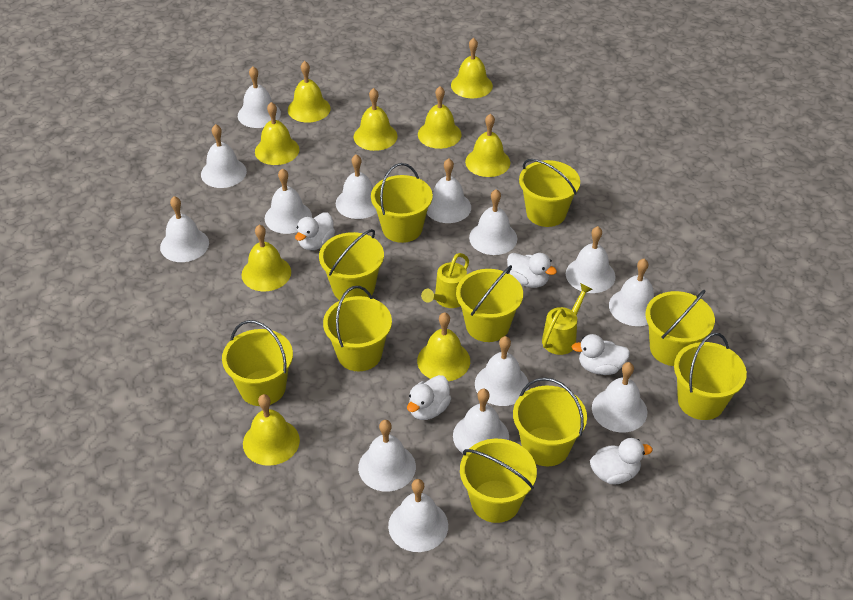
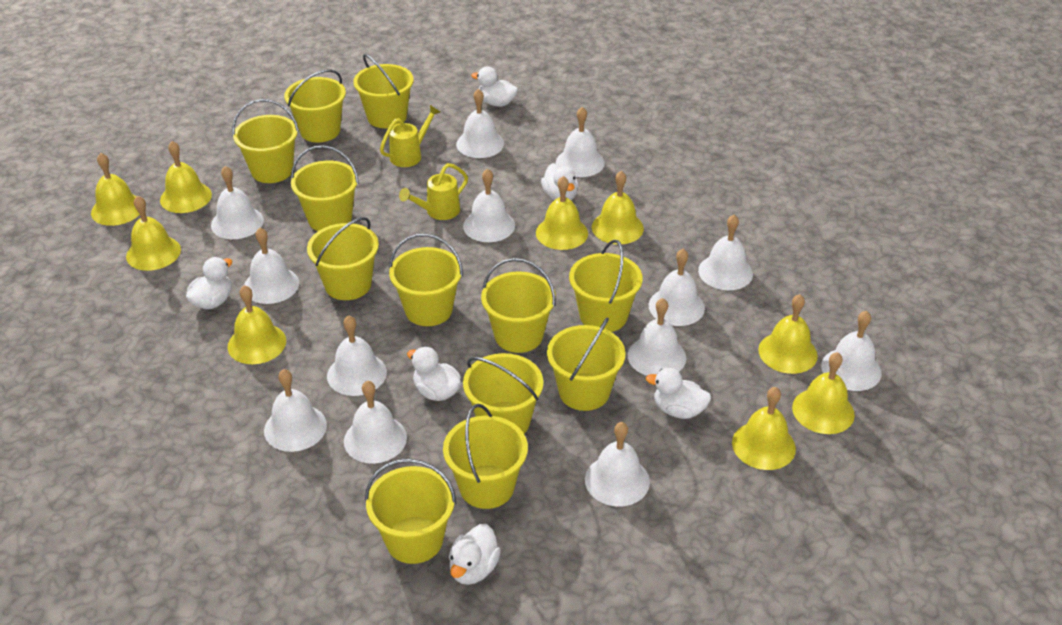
white bell: [160,196,209,262] [201,124,247,188] [238,66,281,128] [265,168,312,234] [336,154,377,219] [358,420,416,492] [388,479,448,552] [427,158,471,223] [453,389,509,453] [469,189,517,255] [475,336,529,406] [566,226,616,293] [592,362,647,433] [609,259,654,326] = 14 -> [211,166,264,239] [244,227,299,304] [264,369,327,452] [327,315,387,396] [344,380,407,464] [456,89,504,158] [463,169,515,242] [556,107,605,177] [585,422,650,506] [628,298,686,376] [649,249,705,326] [698,215,753,290] [821,311,882,391] = 13
white duck: [295,212,335,250] [407,375,451,420] [507,253,557,288] [572,334,630,375] [590,438,652,484] = 5 -> [186,257,232,309] [407,347,461,401] [449,524,501,585] [471,67,518,107] [541,163,578,200] [646,368,711,419] = 6
yellow bucket: [222,320,293,406] [319,229,384,300] [323,286,392,371] [371,163,433,243] [456,265,523,342] [460,439,537,523] [513,377,587,466] [519,159,580,227] [645,290,715,366] [674,332,747,420] = 10 -> [232,99,299,183] [284,69,346,142] [291,145,359,231] [307,217,379,300] [353,54,414,128] [365,458,456,564] [389,234,463,326] [443,404,528,509] [463,353,543,434] [481,258,556,353] [547,317,625,411] [569,240,643,332] = 12

